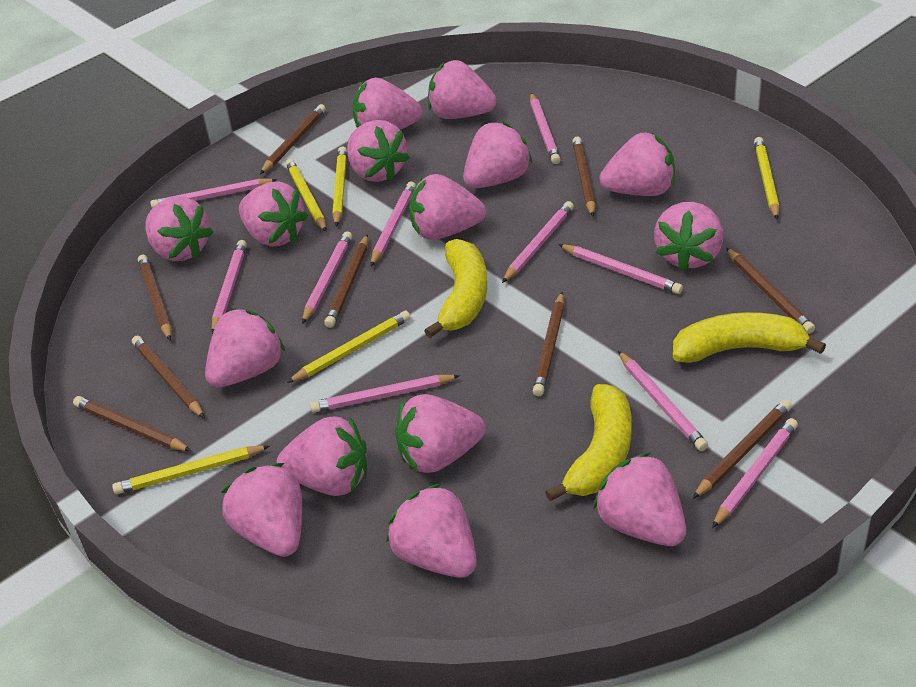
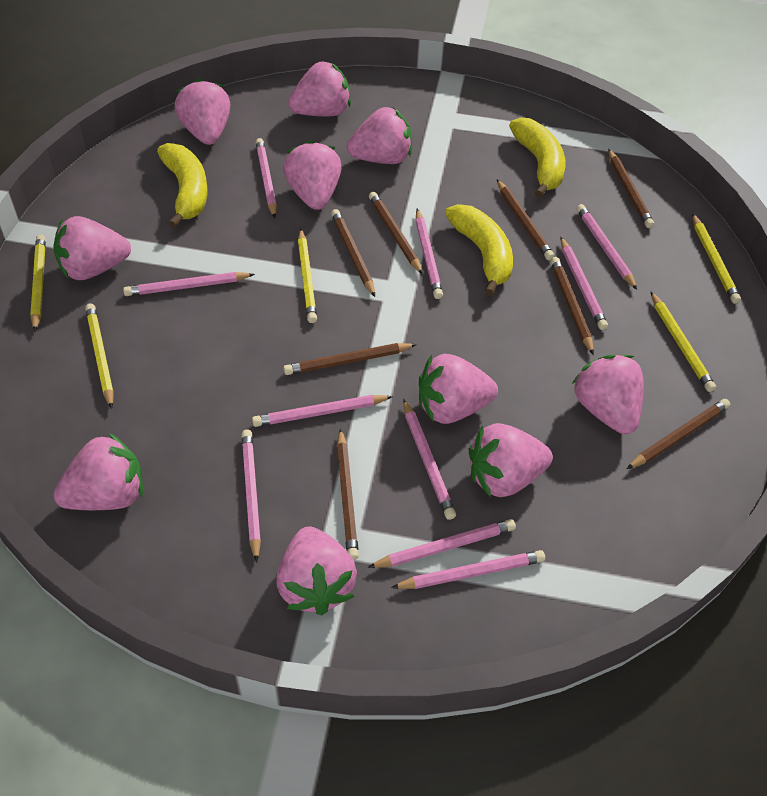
brown pencil: [73,396,191,451] [132,336,205,418] [138,255,171,341] [260,104,326,174] [324,234,368,328] [533,292,564,396] [572,137,596,217] [692,399,792,499] [726,248,815,334] = 9 -> [283,343,417,375] [331,209,375,297] [337,428,359,560] [369,192,423,275] [497,180,554,260] [551,257,594,355] [608,149,654,228] [627,399,730,469] = 8
pink strawberry: [145,197,213,261] [205,308,285,387] [221,463,302,557] [239,181,308,247] [277,416,367,496] [347,120,410,182] [352,78,422,130] [386,483,477,578] [395,394,486,473] [409,174,486,240] [428,60,497,119] [463,122,533,188] [593,452,686,546] [599,132,675,196] [654,202,724,272] = 15 -> [53,216,131,280] [53,433,143,510] [175,79,231,145] [276,527,357,615] [283,140,342,210] [288,61,351,117] [347,107,412,164] [419,354,498,424] [469,423,553,497] [572,354,644,434] = 10

